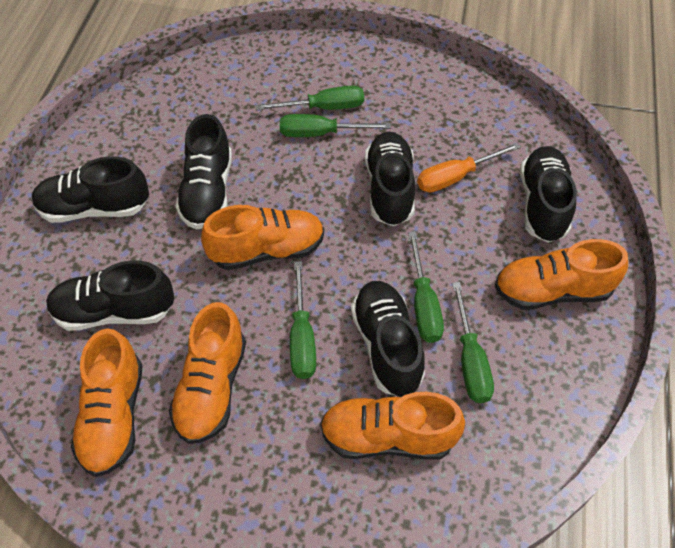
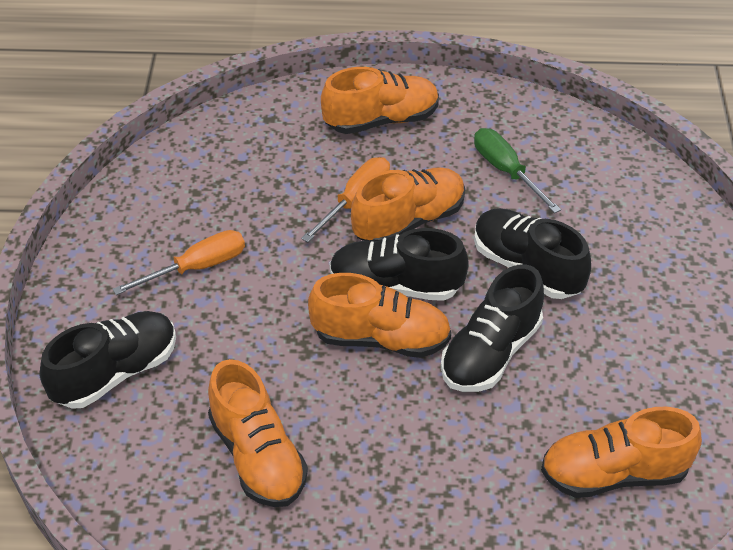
black shoe: [32,156,149,223] [46,260,174,331] [176,114,232,230] [351,281,425,396] [365,132,415,226] [520,146,577,243] = 6 -> [40,311,176,409] [329,228,469,301] [441,264,544,392] [474,208,591,299] = 4
green screwdriver: [256,85,364,110] [280,114,391,137] [290,261,316,379] [408,231,444,343] [452,282,494,403] = 5 -> [474,128,561,213] = 1
orange screwdriver: [417,143,521,192] = 1 -> [113,230,245,295] [301,157,390,242] = 2

